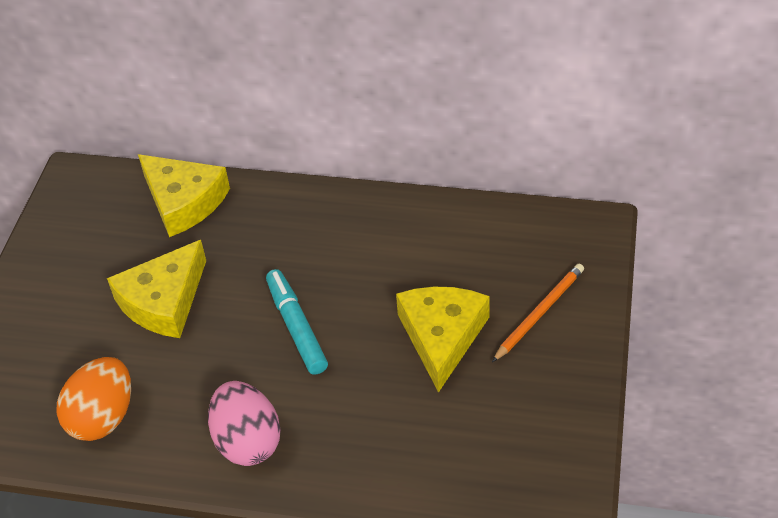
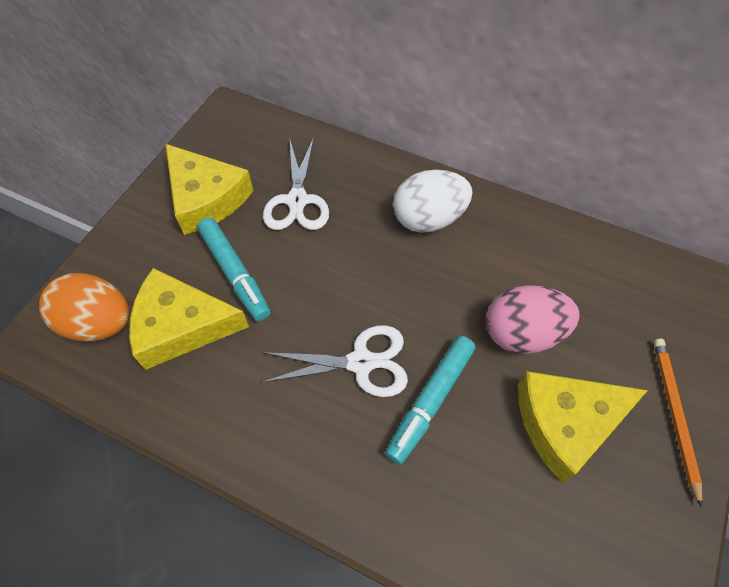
turquoise marker: [266,269,328,375] = 1 -> [197,218,271,321] [385,336,476,465] = 2
white egg: none = 0 -> [393,170,472,233] = 1
white scissors: none = 0 -> [262,325,408,397] [263,137,329,230] = 2

